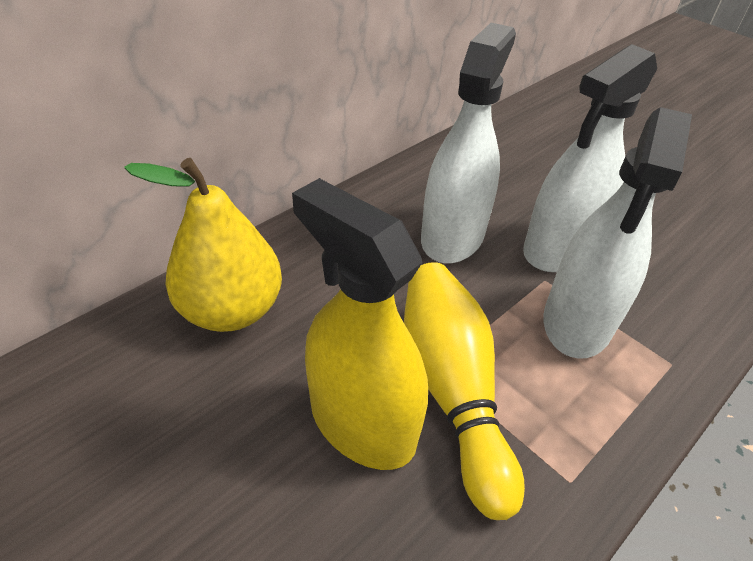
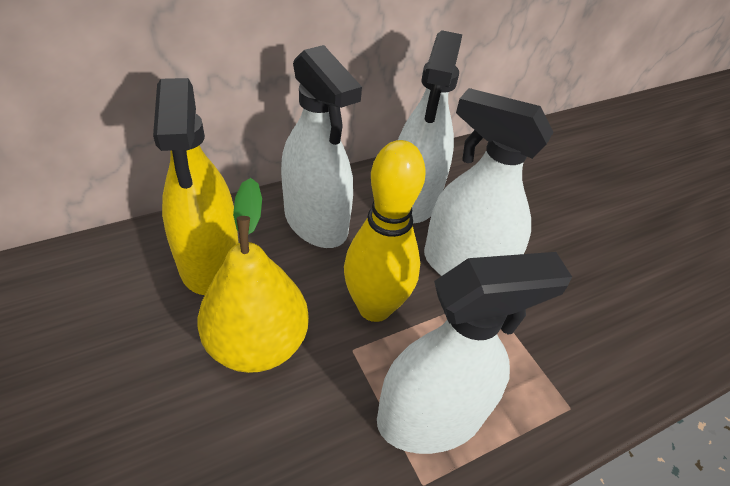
white spray bottle: [421,23,516,264] [523,44,657,272] [543,107,692,359] = 3 -> [281,45,362,248] [377,252,572,454] [398,30,462,223] [424,88,553,276] = 4

